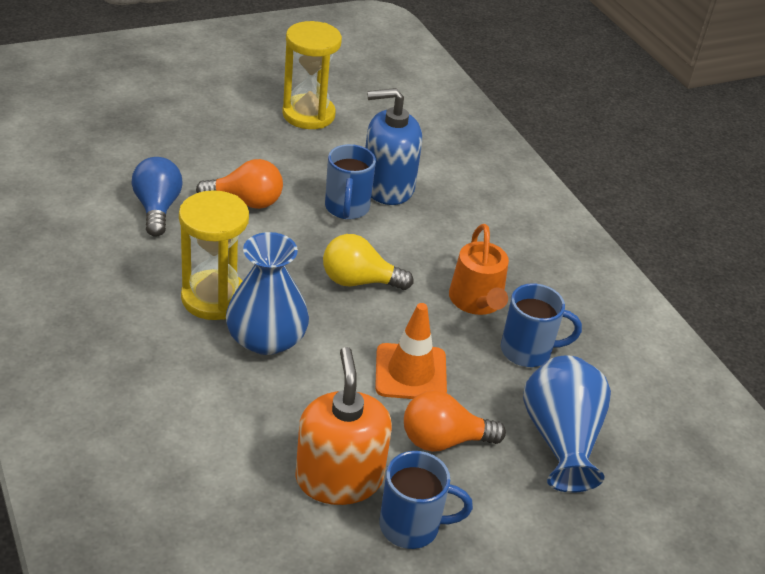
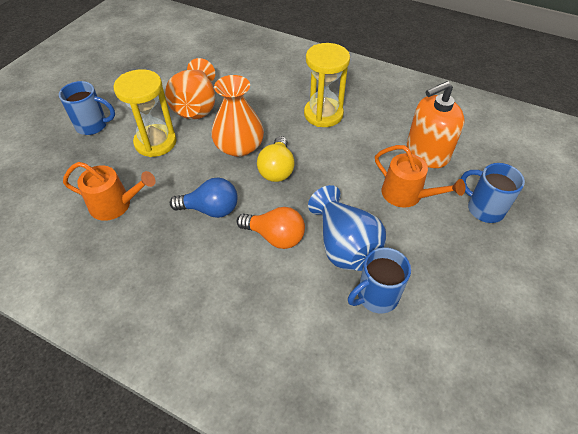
blue soap dispenser: [365,88,422,205] = 1 -> none = 0
blue vase: [226,232,309,355] [523,355,611,493] = 2 -> [308,185,386,271] = 1
orange light bulb: [196,159,283,209] [404,390,506,452] = 2 -> [237,207,305,249] = 1
orange traffic cone: [375,303,447,399] = 1 -> none = 0
orange vase: none = 0 -> [165,58,215,119] [211,75,264,157] = 2
orange watering can: [449,224,509,315] = 1 -> [63,162,156,221] [375,145,465,208] = 2

